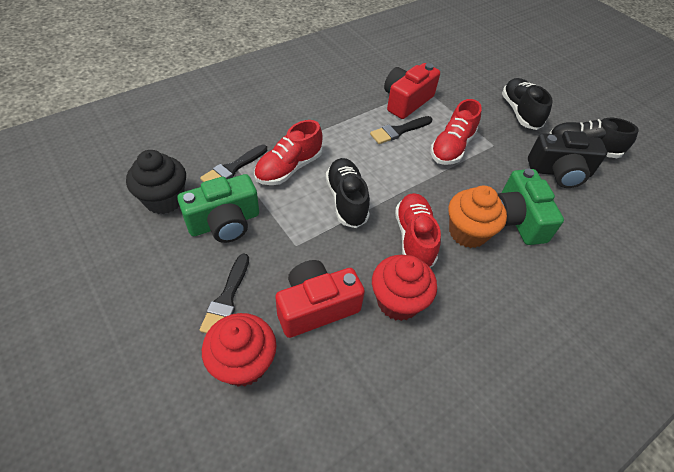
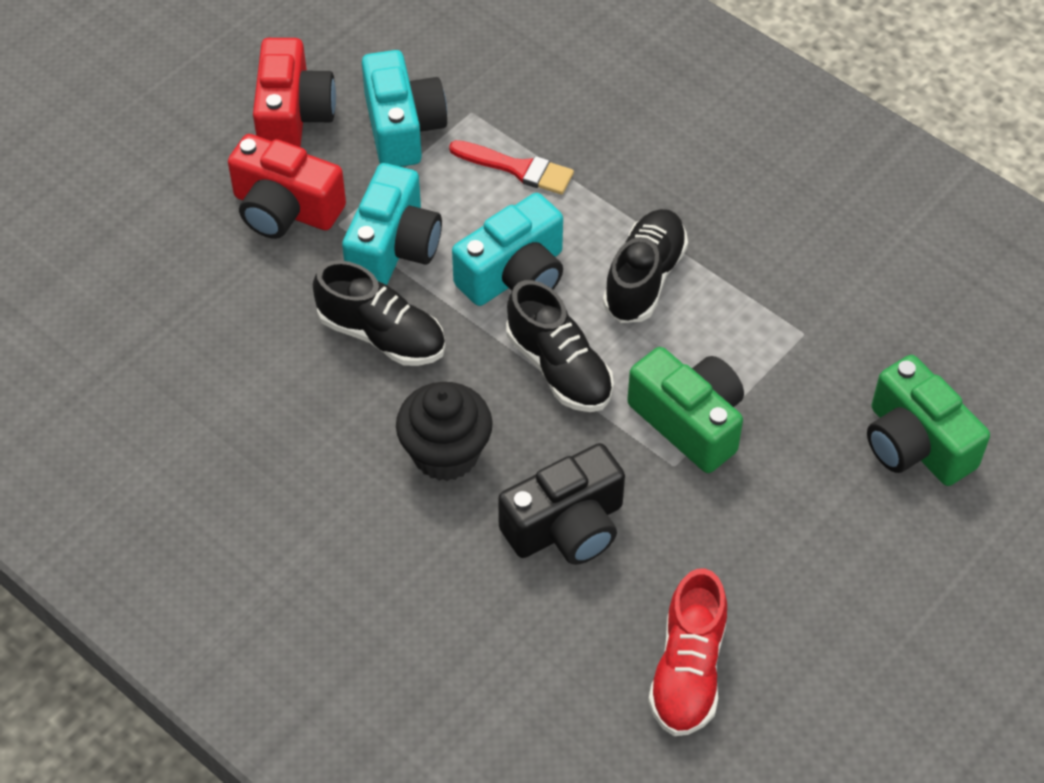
black brush: [200,145,267,182] [200,253,249,333] [370,116,432,144] = 3 -> none = 0
orange cupcake: [448,185,507,248] = 1 -> none = 0
red brush: none = 0 -> [449,140,574,195] = 1
red cupcake: [202,313,277,387] [372,255,437,321] = 2 -> none = 0
red shoe: [254,120,322,185] [395,193,441,267] [430,99,482,165] = 3 -> [648,568,727,736] = 1
turquoise camera: none = 0 -> [342,163,442,285] [362,50,447,167] [452,193,563,306] = 3

